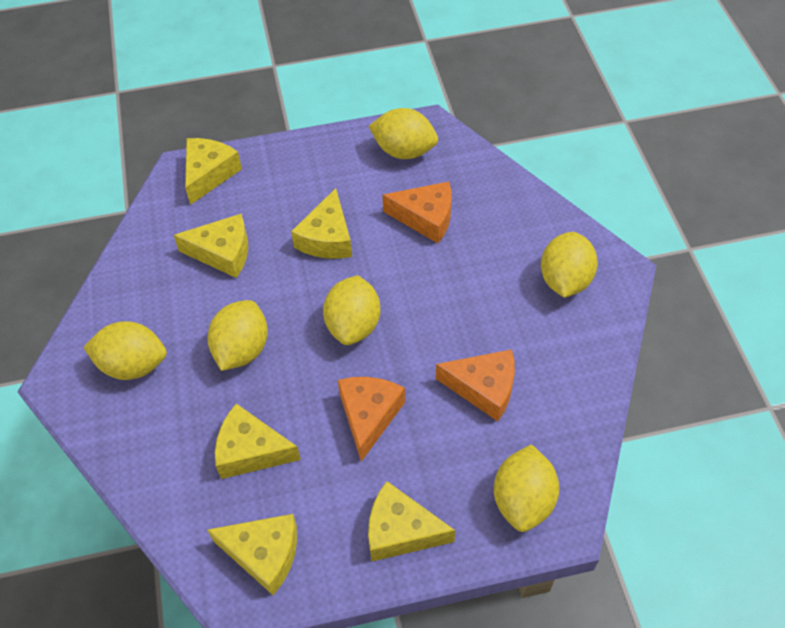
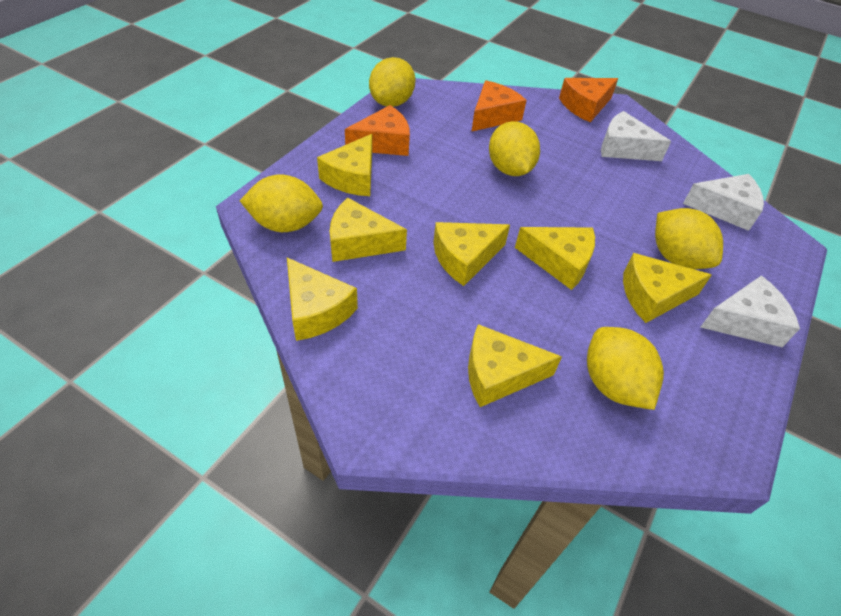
white cheese: none = 0 -> [601,111,671,161] [683,174,764,231] [700,276,800,347] = 3
yellow cheese: [174,214,248,278] [185,138,242,205] [207,514,297,595] [215,404,301,479] [291,188,352,259] [368,481,456,561] = 6 -> [287,258,358,341] [317,134,372,196] [330,198,407,262] [433,222,510,286] [468,324,562,407] [515,227,595,290] [623,253,712,323] = 7
yellow lemon: [83,321,167,380] [207,300,268,371] [323,275,381,345] [368,108,438,159] [494,444,559,532] [541,232,598,298] = 6 -> [240,174,323,232] [369,57,415,107] [489,121,540,176] [587,327,664,410] [655,208,723,269] = 5

